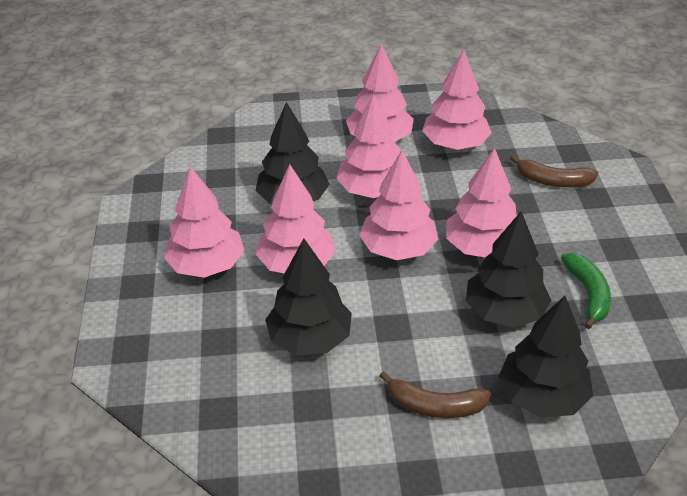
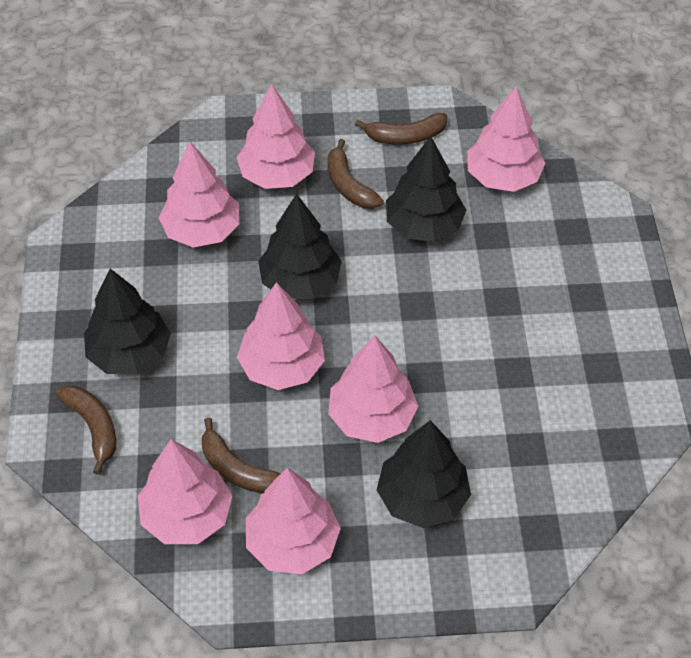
brown banana: [380,371,491,418] [510,155,598,187] = 2 -> [55,386,116,475] [202,418,280,493] [327,139,384,209] [355,113,447,145] = 4
green banana: [561,253,611,329] = 1 -> none = 0

